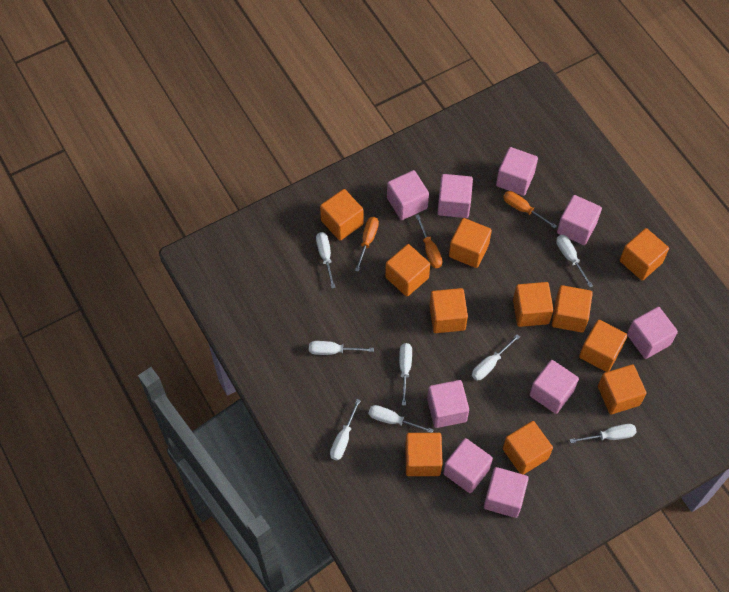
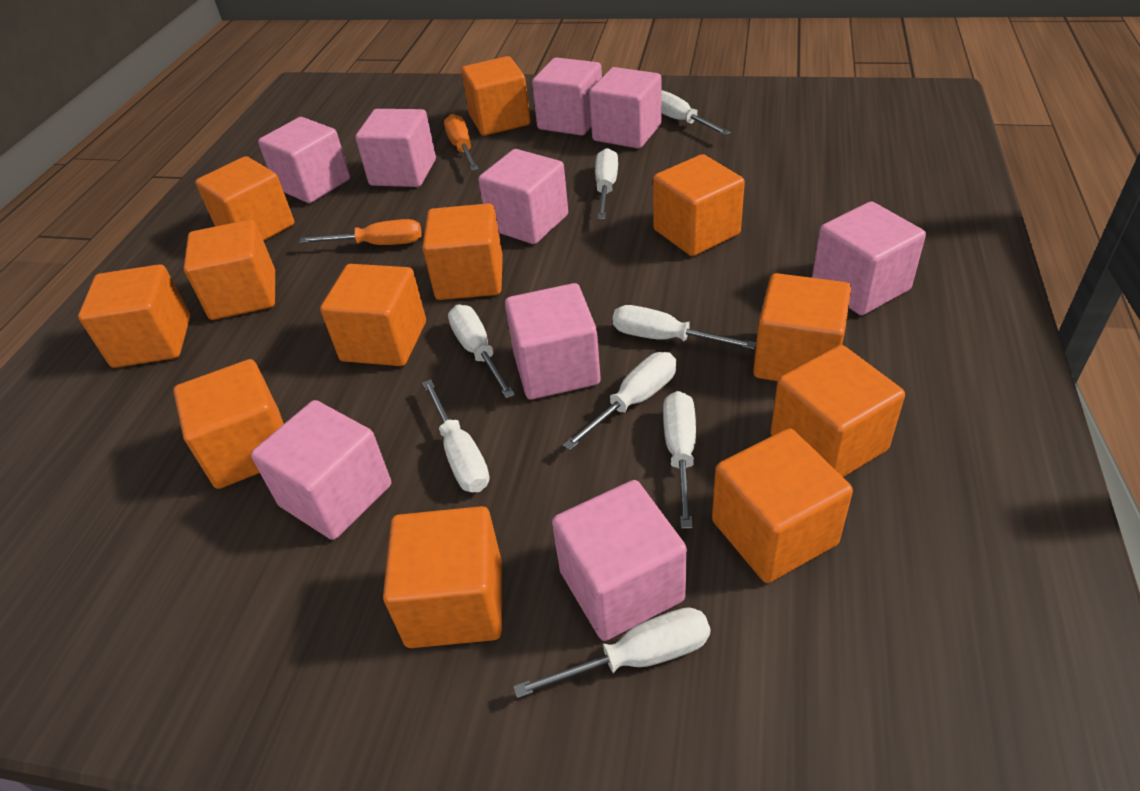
orange cube: [320,189,364,240] [385,244,430,297] [405,433,443,476] [430,288,468,333] [449,218,492,268] [503,421,553,475] [513,282,554,327] [552,285,593,333] [579,320,628,372] [598,364,647,414] [620,228,669,280] = 11 -> [78,264,190,368] [173,359,284,489] [184,220,275,320] [195,156,295,241] [320,264,426,366] [383,506,502,648] [422,203,503,300] [461,56,530,136] [653,154,745,256] [712,428,853,583] [753,273,851,381] [770,345,905,477] = 12
orange screwdriver: [355,217,379,272] [415,214,443,268] [503,191,557,228] = 3 -> [300,219,421,245] [444,114,479,171] = 2

